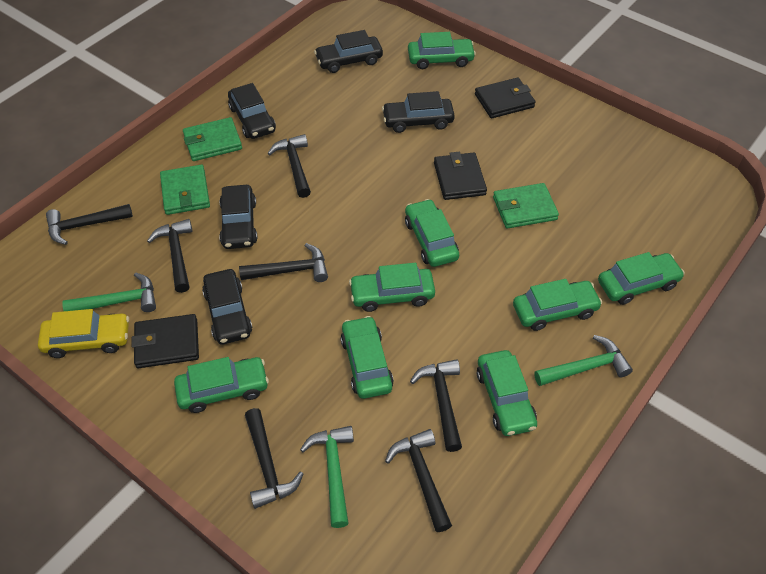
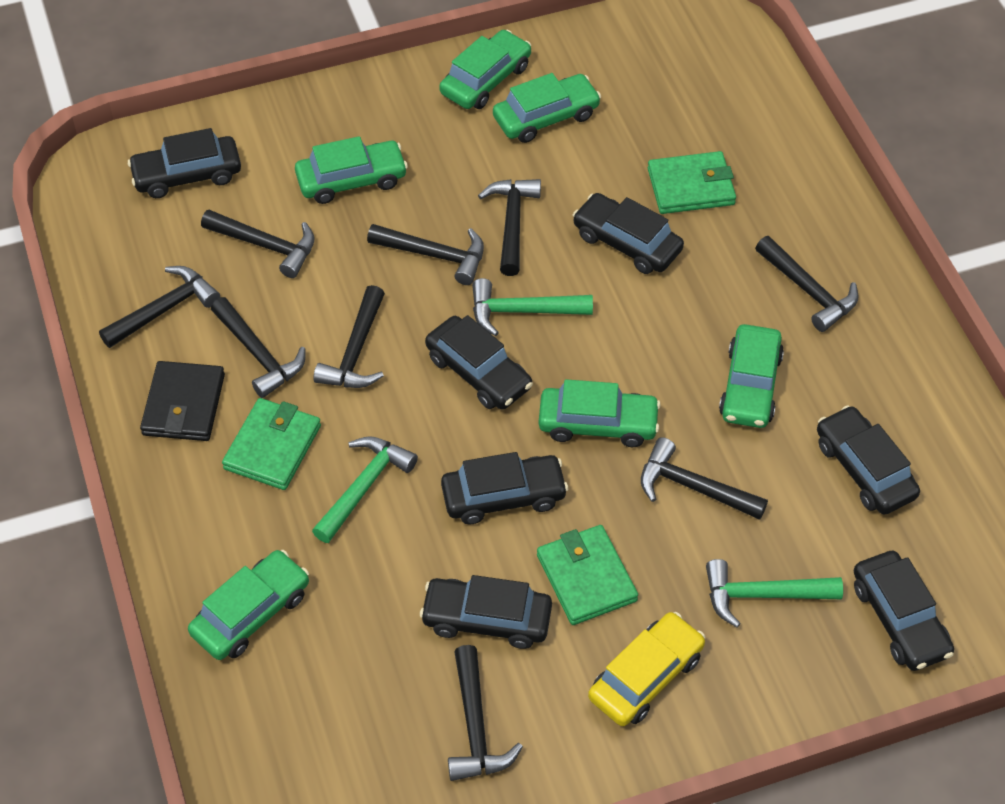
black car: [202,269,253,344] [219,185,258,249] [228,83,276,139] [314,30,383,73] [382,91,455,133] = 5 -> [128,128,241,198] [420,575,552,649] [425,315,533,410] [441,452,568,525] [573,193,684,274] [817,405,920,515] [854,551,954,671] = 7
black hammer: [46,204,133,245] [147,219,193,293] [239,243,328,282] [245,408,303,509] [267,134,311,198] [385,429,452,532] [410,359,462,452] = 7 -> [99,266,220,348] [201,210,315,278] [211,297,306,398] [313,285,385,388] [367,224,484,285] [448,645,523,781] [478,179,541,276] [641,437,768,520] [755,236,859,332] = 9
black wallet: [132,314,199,368] [434,152,487,200] [475,78,536,118] = 3 -> [140,361,225,441] = 1
green car: [174,357,269,413] [341,316,394,399] [349,263,435,312] [405,199,459,267] [408,32,476,69] [477,350,537,436] [513,279,602,331] [598,252,685,305] = 8 -> [188,550,309,660] [295,136,408,204] [439,30,531,109] [493,73,601,143] [538,379,661,447] [719,324,784,428] = 6

